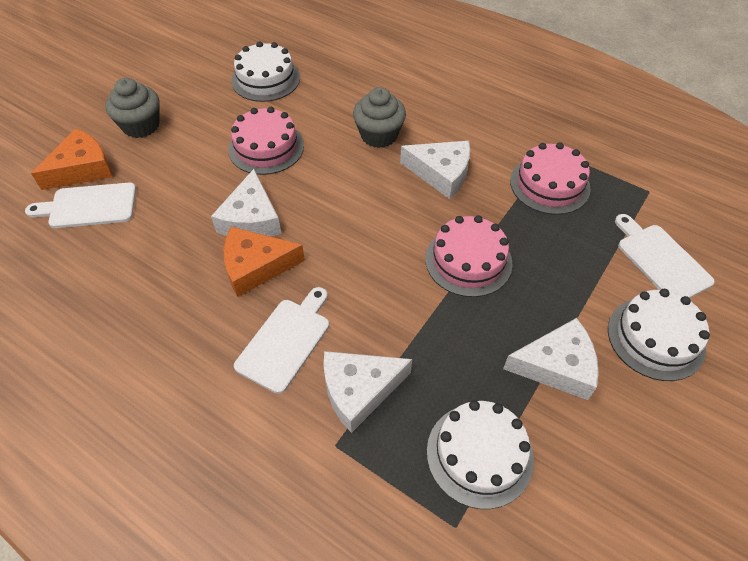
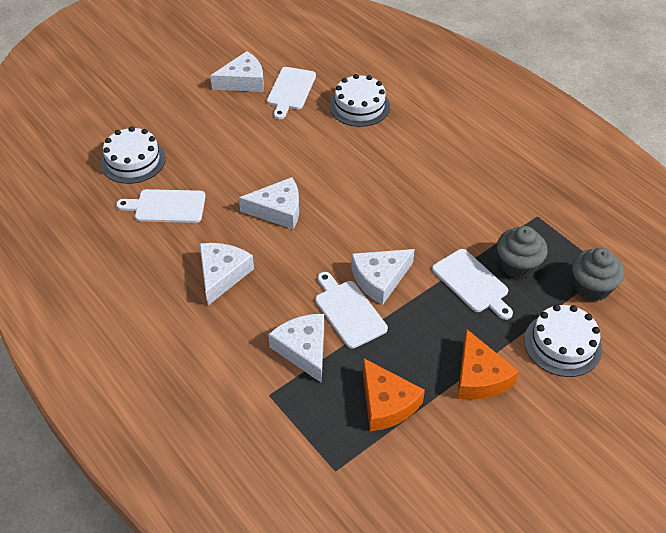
pink cake: [228,107,304,175] [425,215,513,297] [510,142,591,215] = 3 -> none = 0
white cheese: [211,169,282,237] [323,351,412,433] [400,141,470,199] [503,318,599,400] = 4 -> [199,243,254,305] [210,51,264,92] [239,177,299,230] [268,314,324,383] [351,249,415,305] = 5
white cutting board: [25,183,136,228] [234,287,329,394] [615,214,715,298] = 3 -> [116,189,206,223] [267,67,316,119] [315,272,388,349] [432,249,513,320] = 4

